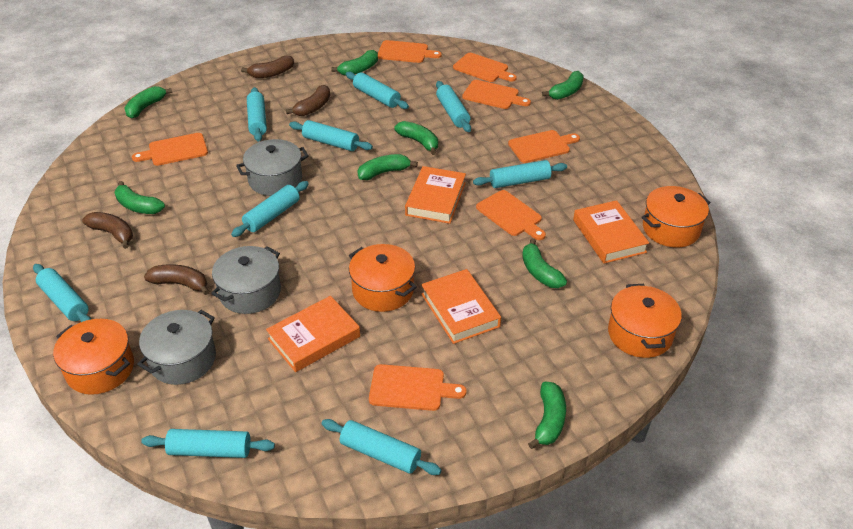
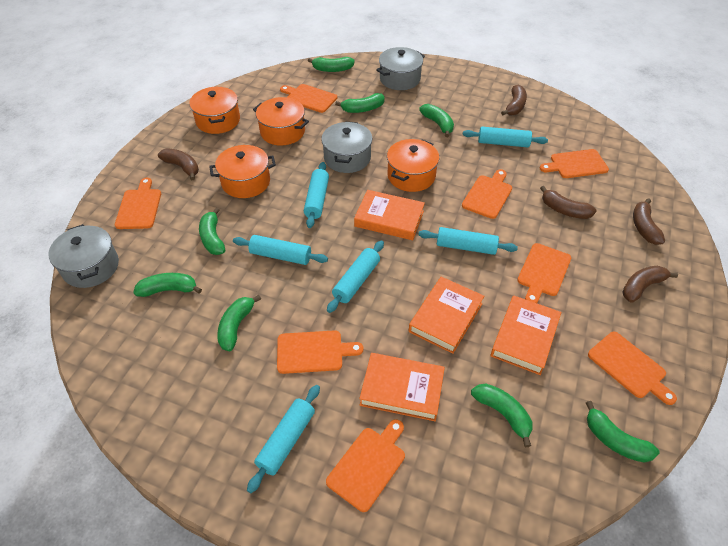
brown banana: [82,212,133,249] [144,264,209,295] [241,56,294,78] [286,85,330,116] = 4 -> [158,148,199,180] [501,85,527,115] [540,186,596,219] [622,266,678,303] [633,198,665,245] = 5
orange cutting board: [132,133,208,166] [369,364,467,411] [378,40,442,63] [453,53,517,82] [462,80,531,109] [476,190,546,240] [508,130,580,163] = 7 -> [115,177,161,229] [277,330,363,374] [280,84,337,113] [326,419,405,512] [462,169,512,219] [517,243,571,303] [540,149,609,178] [588,332,677,405] = 8
turquoise rolling pin: [33,264,91,322] [141,429,275,458] [231,181,309,237] [247,87,267,142] [289,120,373,151] [321,419,441,475] [346,72,409,109] [436,81,471,132] [473,160,567,188] = 9 -> [233,235,328,265] [247,385,320,493] [304,162,329,228] [327,240,384,313] [418,227,518,255] [463,127,548,147] = 6

